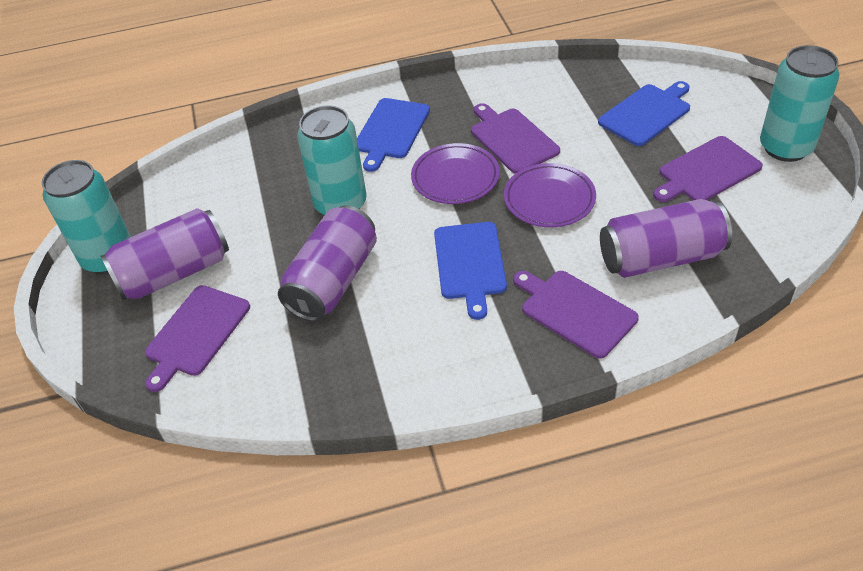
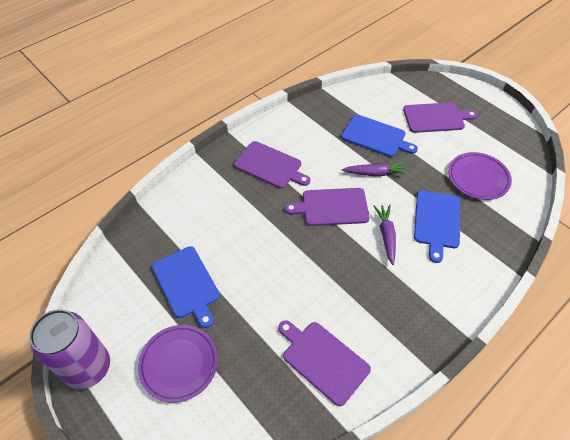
purple can: [101,208,229,301] [278,205,377,322] [600,199,732,278] = 3 -> [29,309,110,389] = 1
purple carrot: none = 0 -> [342,162,408,176] [374,205,396,265] = 2
turquoise can: [42,160,131,274] [297,106,367,215] [760,45,840,162] = 3 -> none = 0

